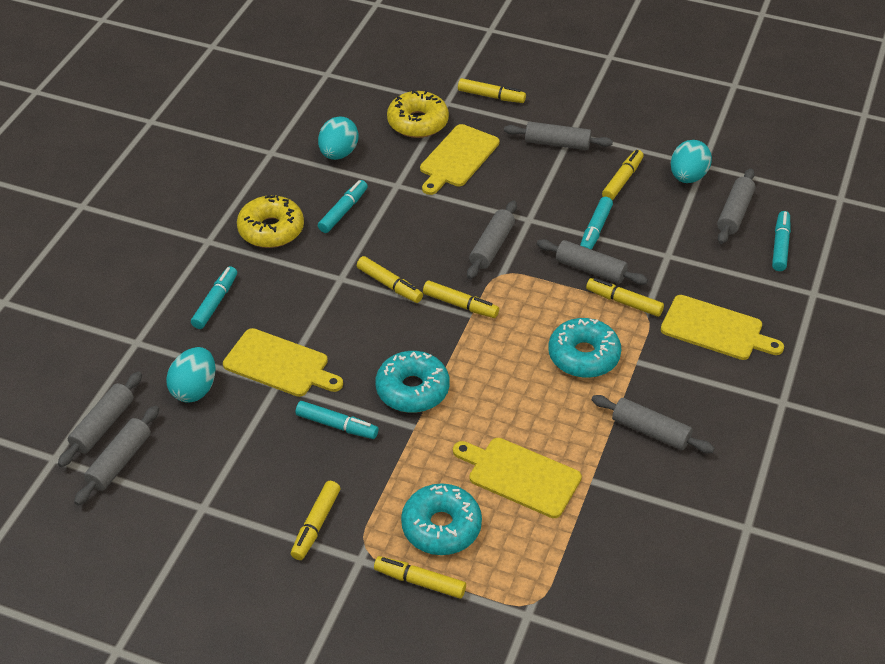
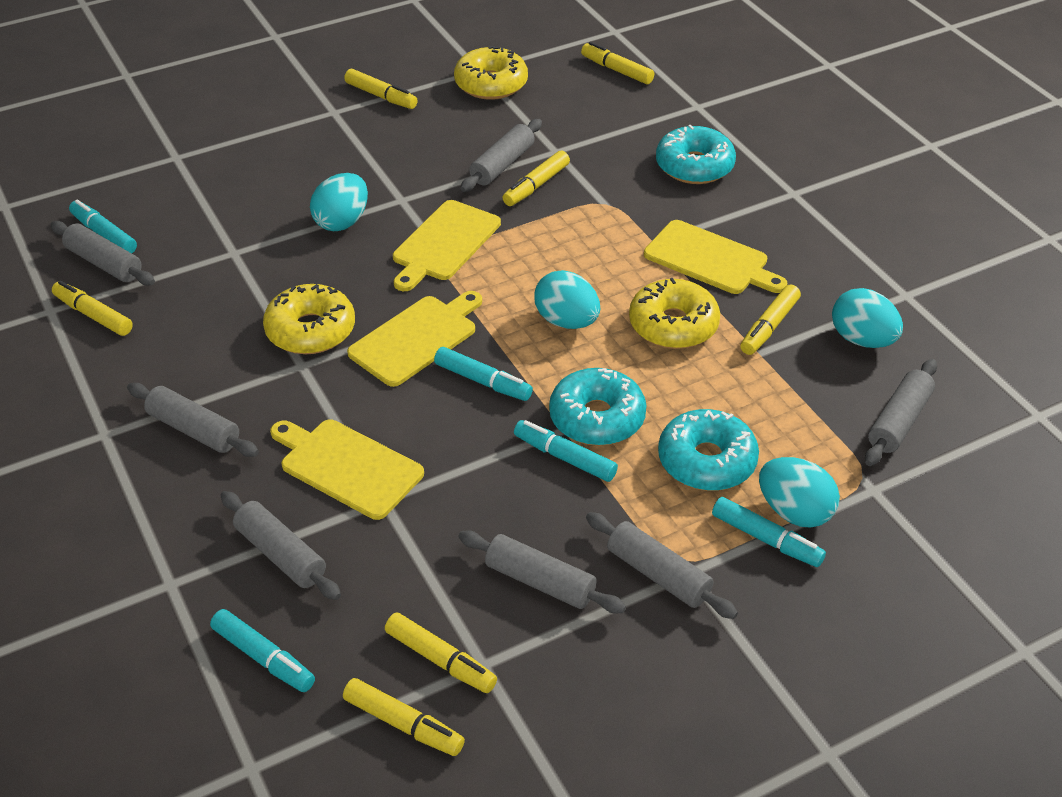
turquoise egg: [166,347,216,403] [318,117,359,160] [671,140,712,183] = 3 -> [310,173,368,231] [534,270,600,329] [759,457,840,528] [832,288,903,348] = 4
yellow donut: [237,195,304,248] [387,90,449,138] = 2 -> [263,284,355,354] [454,46,528,100] [629,278,720,349] = 3

